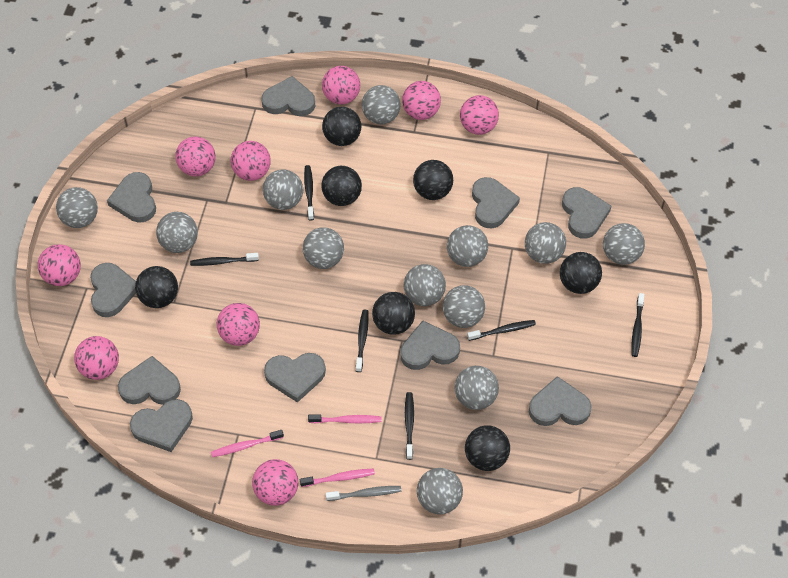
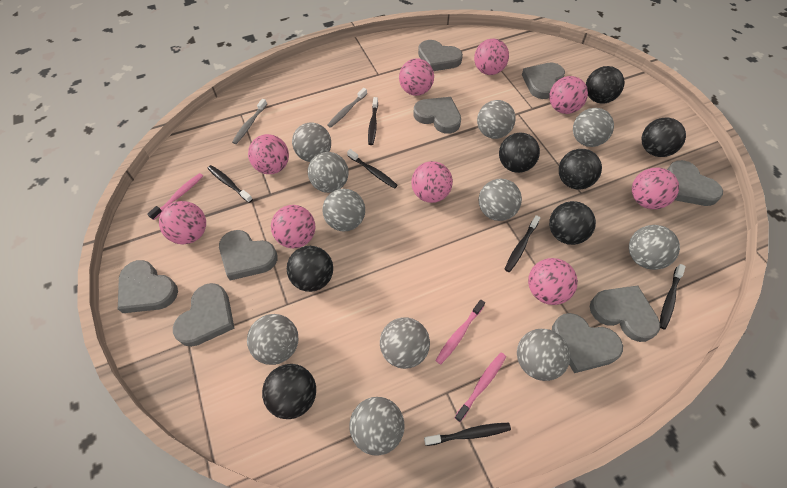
grey ball: [56,187,98,228] [156,212,198,253] [263,169,303,210] [303,227,344,269] [362,85,401,124] [404,264,446,306] [417,468,463,514] [443,285,485,328] [447,225,488,267] [455,366,499,410] [525,222,566,264] [603,223,645,265] = 12 -> [247,314,299,365] [292,123,331,162] [308,152,349,193] [322,189,365,232] [349,397,404,456] [380,317,430,369] [477,100,516,139] [479,179,522,221] [517,329,570,381] [573,108,614,147] [629,225,680,270] = 11
grey heart: [90,263,136,317] [107,172,156,222] [118,356,181,405] [130,399,193,452] [261,76,315,116] [264,353,326,403] [400,321,460,370] [472,177,520,228] [529,376,592,426] [562,187,611,239] = 10 -> [118,260,178,313] [173,283,235,347] [219,230,277,281] [414,97,461,134] [418,40,463,71] [522,63,565,99] [552,313,623,373] [590,285,660,342] [667,160,723,206] = 9
grey toothbrush: [326,486,401,501] = 1 -> [232,99,267,144] [327,88,367,128] = 2

